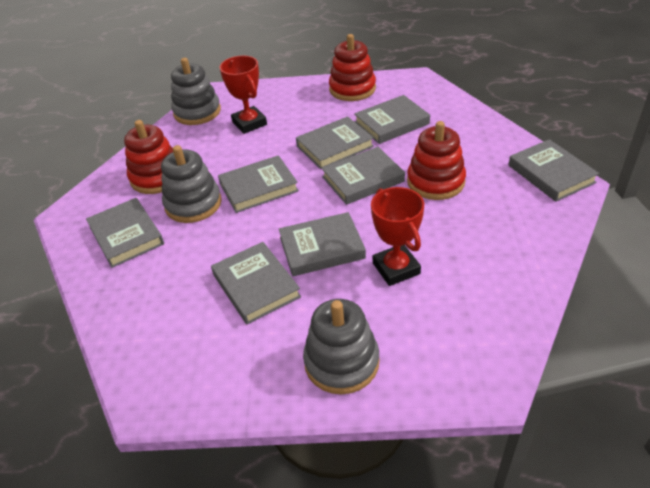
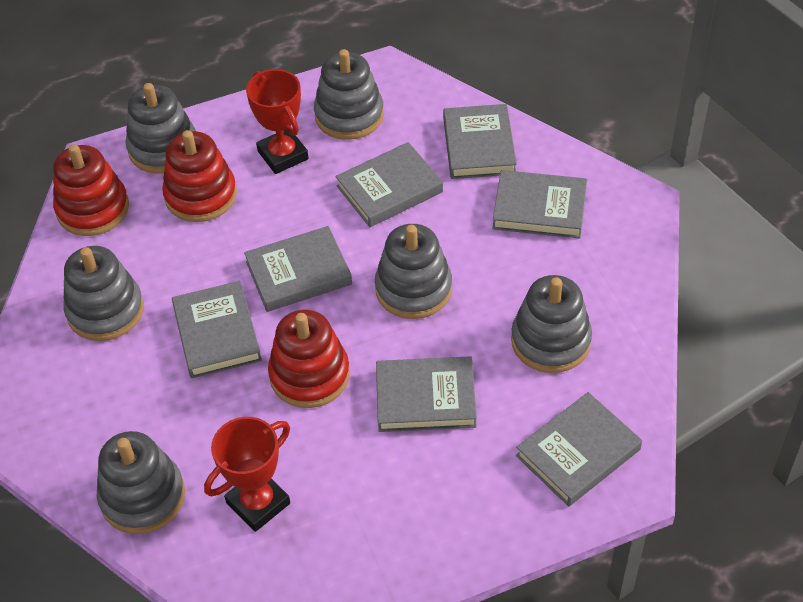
grey book: [86,198,164,268] [211,242,301,324] [218,155,299,213] [279,212,366,276] [296,116,374,169] [321,147,405,205] [354,95,430,144] [508,139,599,202] = 8 -> [172,281,262,379] [244,226,352,312] [335,142,443,227] [376,356,477,432] [443,104,517,179] [492,170,587,239] [516,392,642,507] = 7
grey stacking toy: [161,145,222,223] [171,58,221,125] [303,299,380,394] = 3 -> [63,246,144,341] [97,431,185,534] [126,83,196,174] [314,49,384,140] [375,224,452,319] [511,275,592,373] = 6

